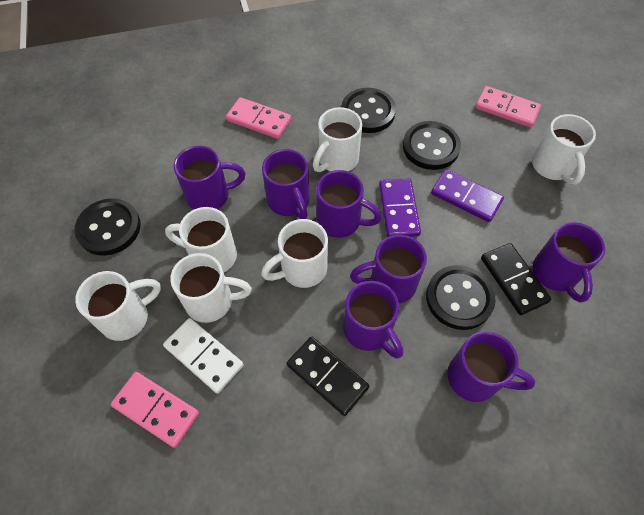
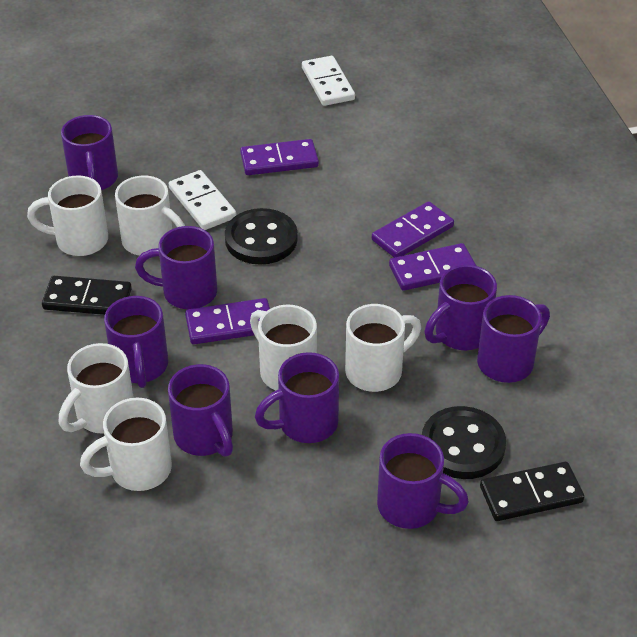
black button: [74,198,141,256] [341,88,396,133] [403,121,461,170] [426,265,496,330] = 4 -> [225,208,298,265] [422,406,506,479] = 2
pink domino: [111,372,199,448] [226,97,291,139] [475,86,541,128] = 3 -> none = 0
purple domino: [379,178,421,237] [431,169,504,222] = 2 -> [185,298,270,344] [240,139,319,175] [372,201,454,258] [389,243,476,291] = 4
purple mug: [174,146,246,210] [262,149,309,219] [316,170,382,238] [343,281,403,359] [350,234,427,303] [447,331,535,402] [533,222,605,303] = 7 -> [61,115,118,190] [104,296,168,388] [135,226,217,309] [168,364,233,457] [255,352,339,443] [377,433,469,529] [424,265,497,350] [477,295,550,383] = 8
white domino: [163,318,244,393] = 1 -> [169,170,236,230] [302,56,355,106] = 2

